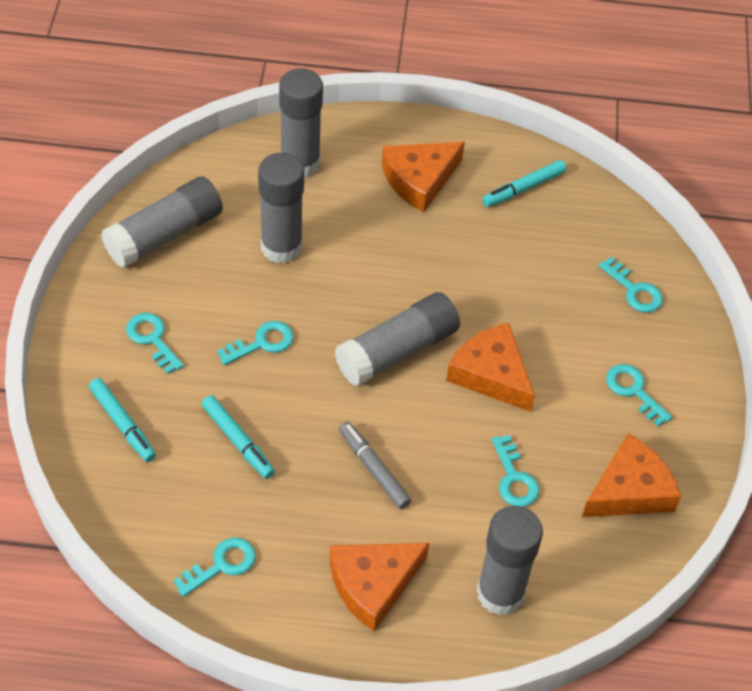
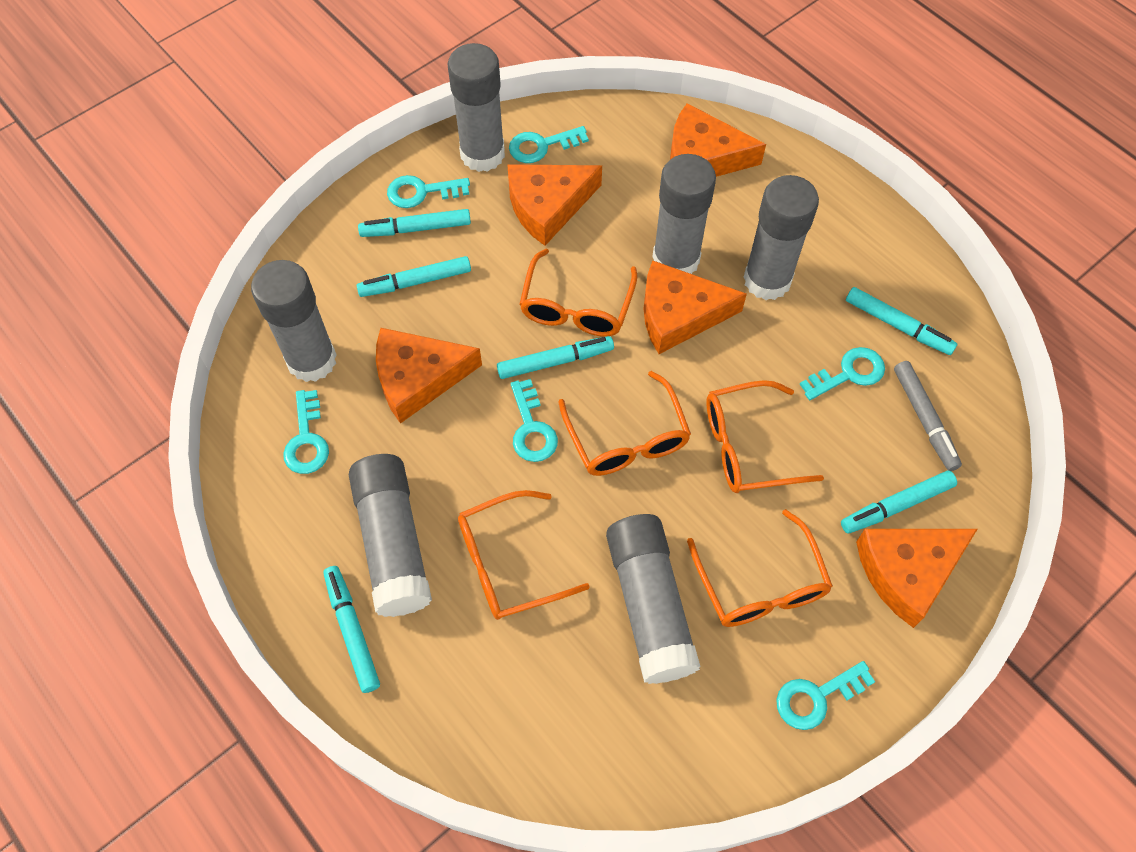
grey glue stick: [101,176,223,268] [258,153,304,263] [279,68,323,177] [335,292,460,386] [477,506,543,615] = 5 -> [251,260,337,382] [349,454,432,617] [448,43,505,172] [606,514,700,684] [653,154,716,274] [743,175,819,300] = 6
orange cheese: [330,543,429,631] [382,142,465,212] [446,323,535,412] [582,433,681,517] = 4 -> [376,328,482,424] [507,164,602,246] [643,260,747,354] [670,103,766,177] [856,529,977,628] = 5
orange glasses: none = 0 -> [458,490,590,620] [520,248,637,337] [558,371,691,476] [687,509,833,627] [706,380,824,493] = 5
turquoise marker: [89,378,156,462] [202,395,275,479] [482,160,566,207] = 3 -> [323,566,380,693] [357,256,471,297] [358,209,471,237] [497,336,614,379] [841,471,957,534] [846,287,957,355] = 6

